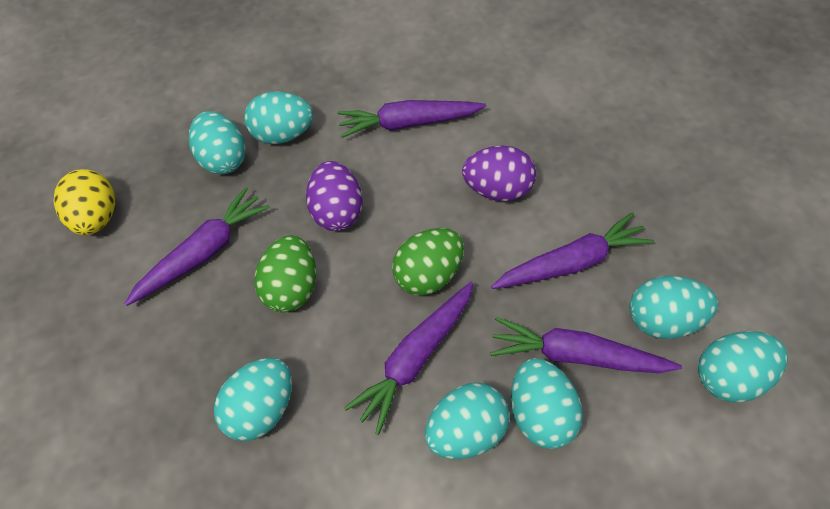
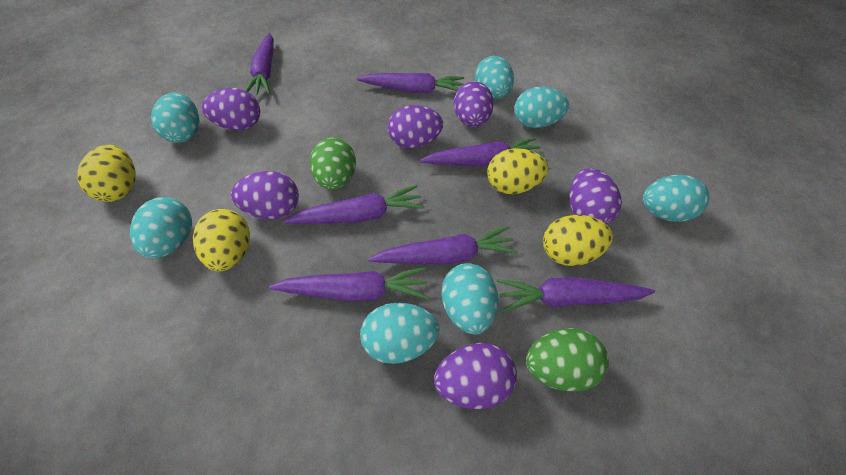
purple carrot: [124,187,270,306] [337,100,486,138] [344,282,473,435] [490,317,682,373] [491,212,654,289] = 5 -> [245,33,274,95] [269,267,429,301] [283,185,425,224] [357,73,464,94] [369,226,518,264] [420,137,545,166] [497,277,655,312] = 7
purple egg: [306,161,363,231] [462,146,536,201] = 2 -> [201,88,260,130] [231,171,299,219] [388,105,443,148] [434,343,517,409] [454,81,494,127] [569,168,622,224] = 6
yellow egg: [53,169,115,235] = 1 -> [77,145,136,202] [193,209,250,271] [487,148,548,194] [543,215,613,266] = 4

